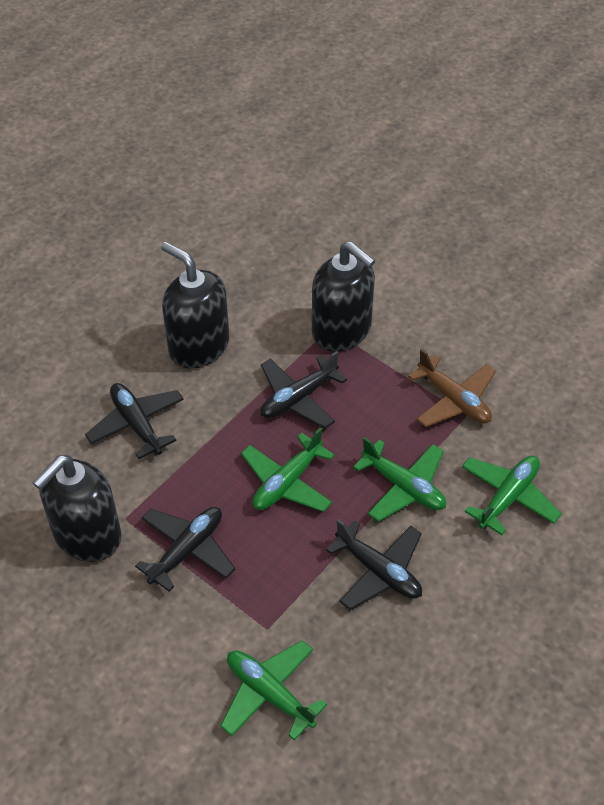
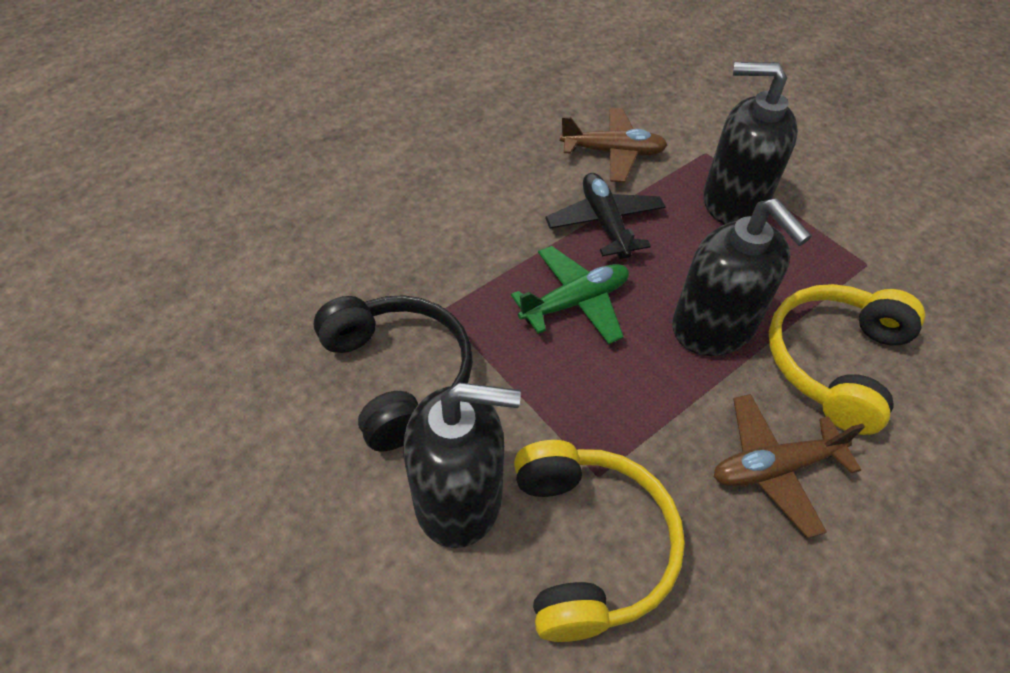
black headphones: none = 0 -> [314,295,473,452] = 1
black plane: [85,383,184,459] [135,507,235,592] [261,351,347,429] [326,519,422,610] = 4 -> [545,173,666,259] = 1
brown plane: [408,349,496,427] = 1 -> [560,108,668,183] [714,394,865,538] = 2
green plane: [220,640,327,741] [241,427,335,512] [353,437,446,522] [462,456,562,535] = 4 -> [511,246,629,344] = 1
yellow headphones: none = 0 -> [514,440,685,642] [769,284,925,435] = 2

